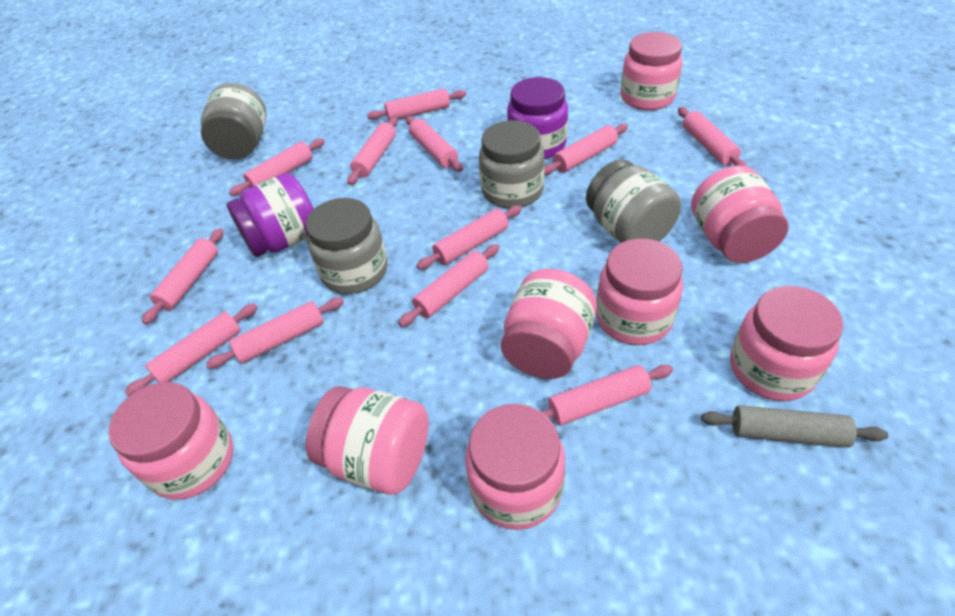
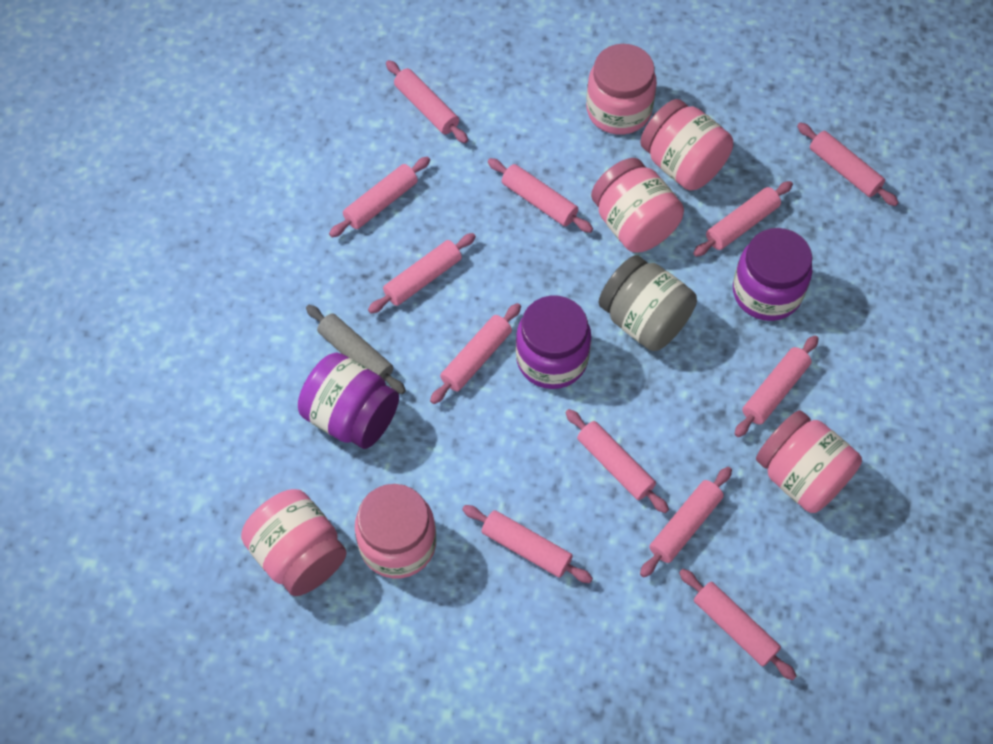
grey jar: [201,83,266,159] [306,198,387,294] [479,120,545,209] [586,159,681,243] = 4 -> [598,255,697,351] = 1
pink jar: [108,382,233,500] [306,386,429,495] [465,404,565,530] [501,269,597,379] [596,239,683,345] [621,32,682,111] [691,166,788,263] [730,286,843,401] = 8 -> [241,489,347,596] [355,484,436,578] [586,44,657,135] [591,158,684,253] [640,99,733,191] [756,410,862,513] = 6
purple jar: [226,173,314,257] [507,77,568,159] = 2 -> [298,352,399,449] [516,296,591,389] [733,228,812,321] = 3

